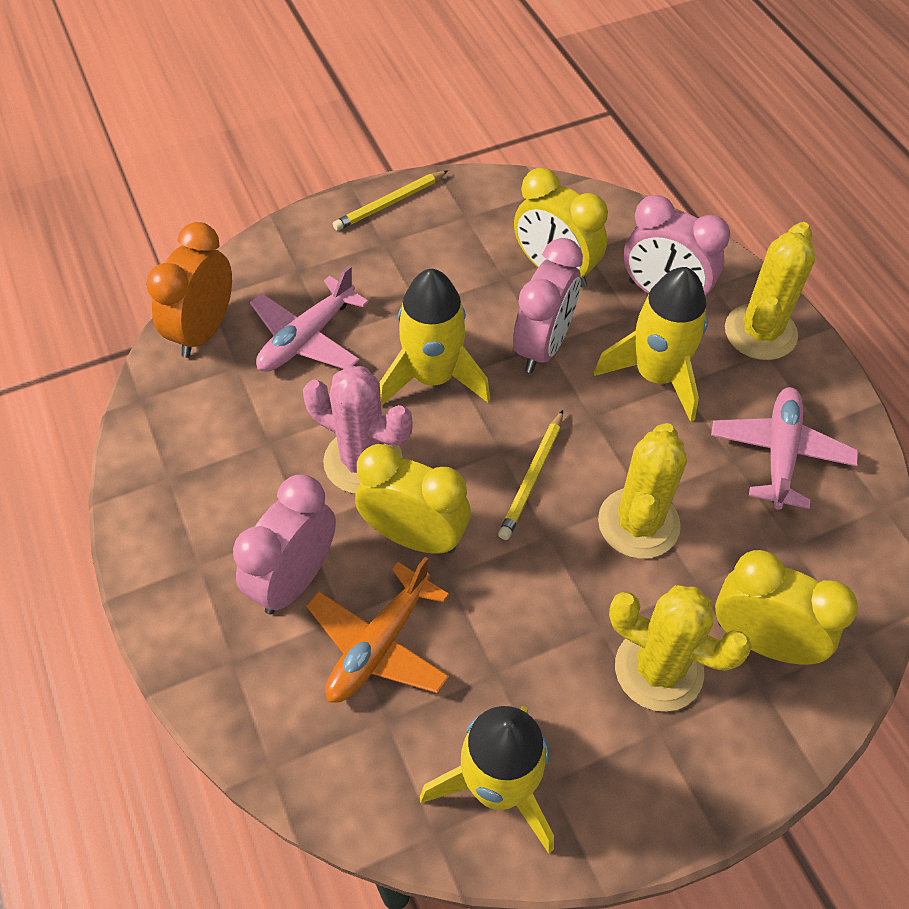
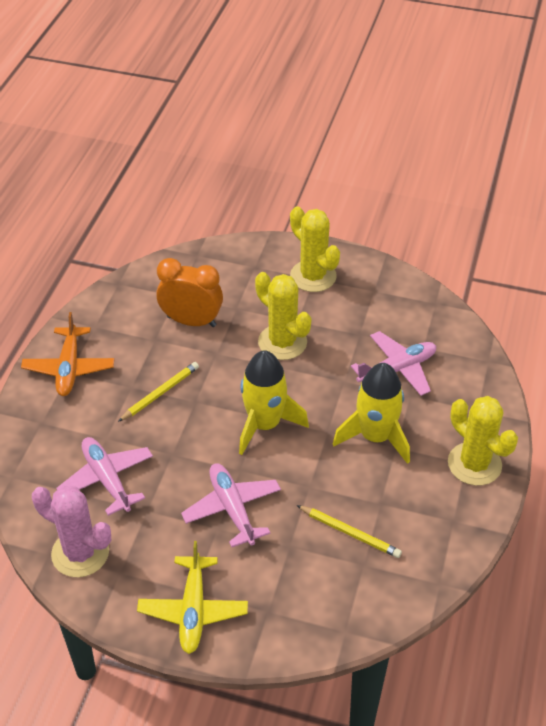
pink clock: [233,475,336,614] [513,238,583,373] [624,195,730,296] = 3 -> none = 0
pink plane: [250,265,369,372] [711,387,859,510] = 2 -> [56,437,153,516] [181,463,281,547] [351,331,436,396] = 3
yellow clock: [355,444,471,554] [514,168,608,287] [715,550,858,665] = 3 -> none = 0
yellow plane: none = 0 -> [137,541,248,654] = 1
yellow rocket: [380,269,490,406] [420,706,554,854] [594,267,708,422] = 3 -> [239,350,309,455] [333,363,410,464] = 2

